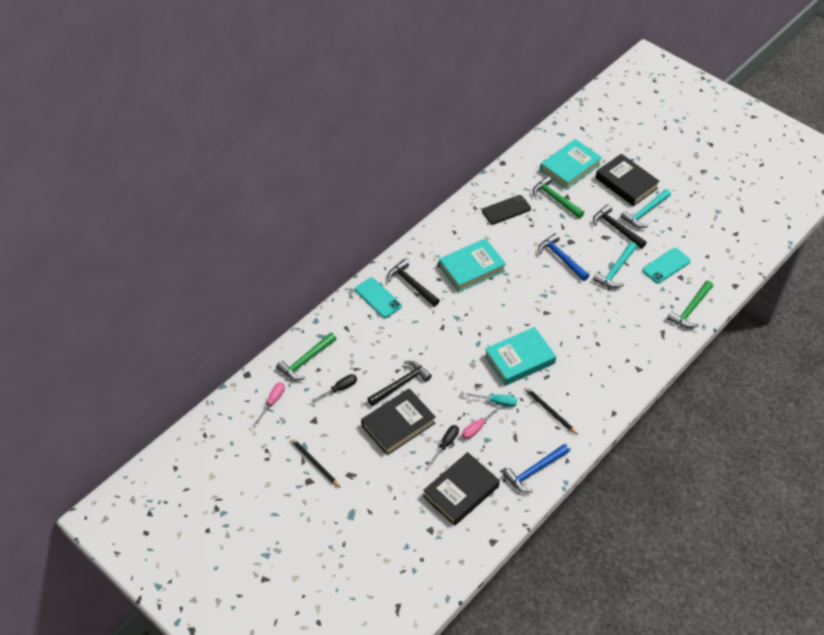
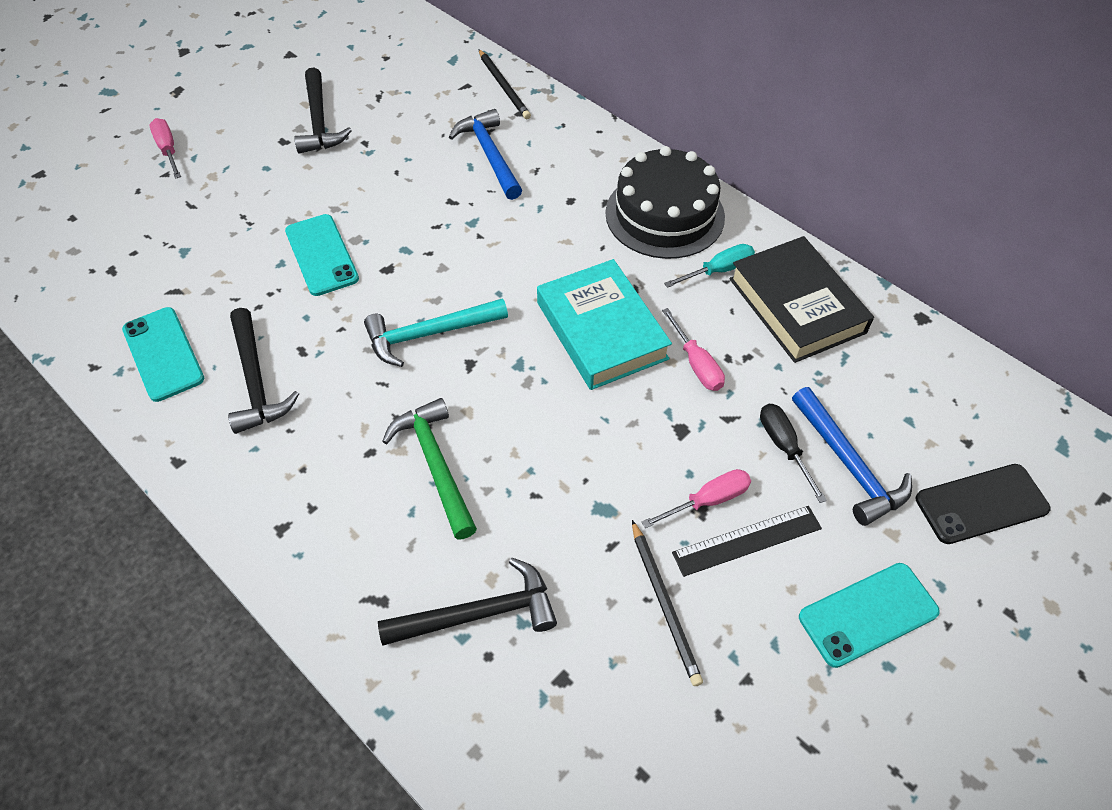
black book: [361,388,435,455] [423,452,500,526] [595,154,660,206] = 3 -> [729,236,874,363] = 1
black cake: none = 0 -> [605,146,725,259] = 1
black ruler: none = 0 -> [672,506,822,577] = 1
black screwdriver: [311,374,357,402] [428,425,459,467] = 2 -> [760,404,827,503] = 1
green hammer: [276,332,336,380] [533,176,584,218] [667,281,713,328] = 3 -> [382,398,477,540] = 1
pink screwdriver: [255,382,285,424] [462,405,502,439] = 2 -> [149,118,181,179] [642,469,751,528] [662,308,725,391] = 3
turquoise book: [439,238,506,292] [484,327,556,386] [540,139,602,190] = 3 -> [537,259,672,390] = 1
turquoise hammer: [593,242,637,288] [620,189,671,228] = 2 -> [364,298,508,367] = 1
turquoise phone: [355,278,402,318] [642,248,691,284] = 2 -> [122,307,204,402] [285,214,359,296] [799,563,940,668] = 3

